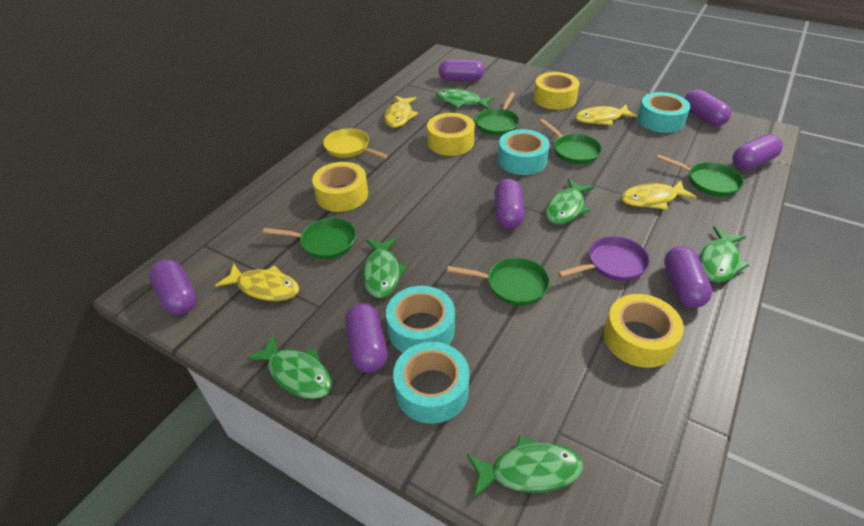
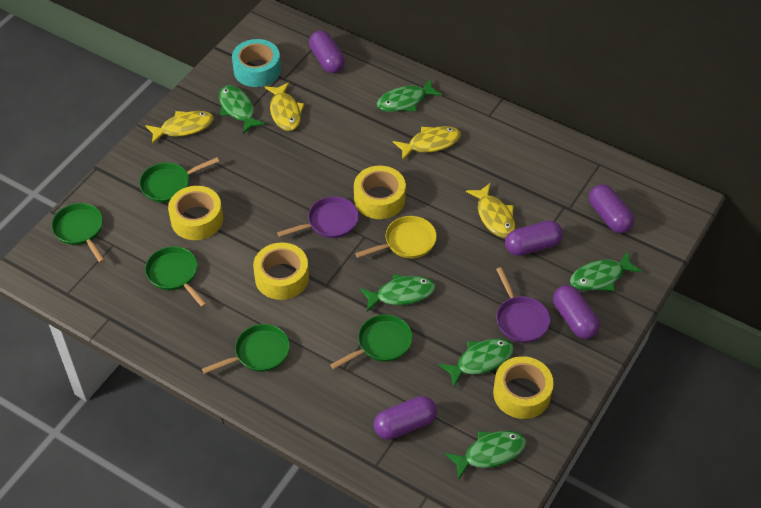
purple capsule: [149,259,197,315] [345,303,387,373] [439,60,484,81] [494,179,525,229] [664,246,712,308] [685,90,731,126] [733,134,783,170] = 7 -> [309,30,345,73] [374,396,437,440] [505,220,563,256] [553,285,600,339] [589,184,634,233] = 5
purple pan: [558,236,650,281] = 1 -> [277,196,359,238] [496,267,550,343] = 2
turquoise tape: [386,286,455,353] [393,342,469,424] [498,129,550,175] [637,92,690,133] = 4 -> [232,39,281,87] = 1

